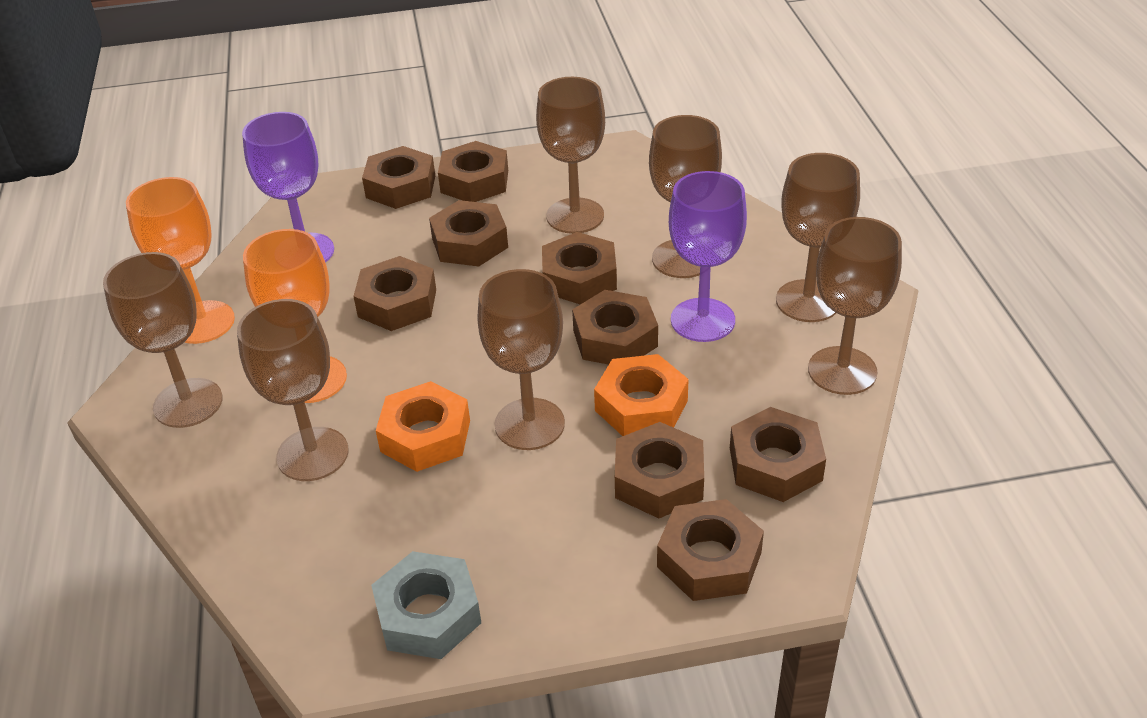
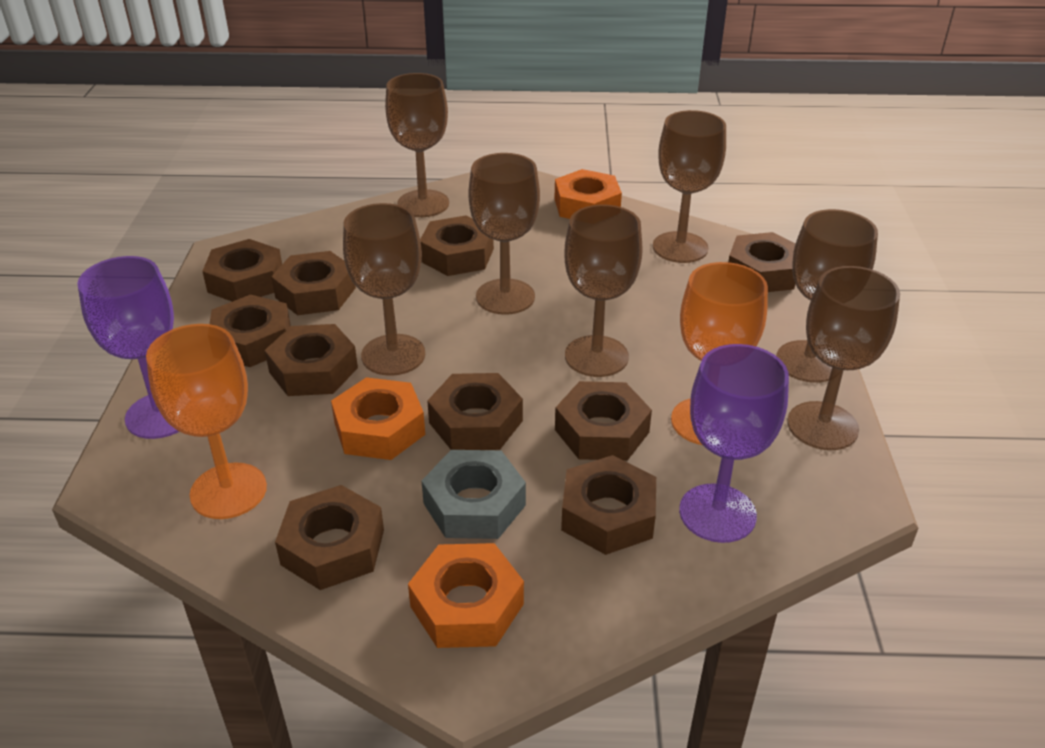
brown nut: [353,256,436,331] [362,146,435,209] [429,200,508,266] [438,141,508,202] [542,232,617,304] [572,290,658,365] [615,422,704,518] [657,499,764,601] [730,407,826,502] = 9 -> [202,239,282,302] [210,295,291,367] [265,324,358,396] [271,251,356,315] [275,485,384,590] [420,216,494,276] [427,373,523,450] [555,381,652,461] [561,455,656,555] [728,232,796,292] = 10
orange nut: [376,381,470,472] [594,354,689,436] = 2 -> [331,377,425,460] [408,543,524,648] [554,169,622,219] = 3

